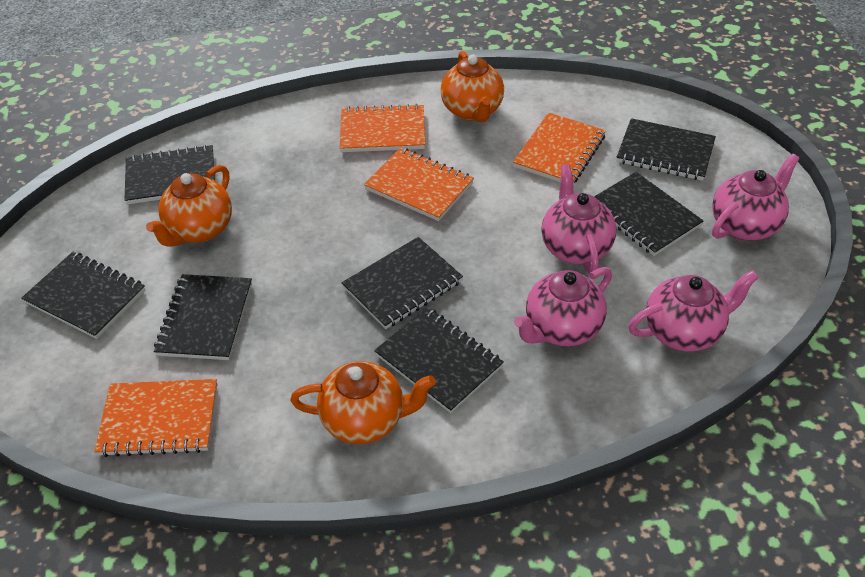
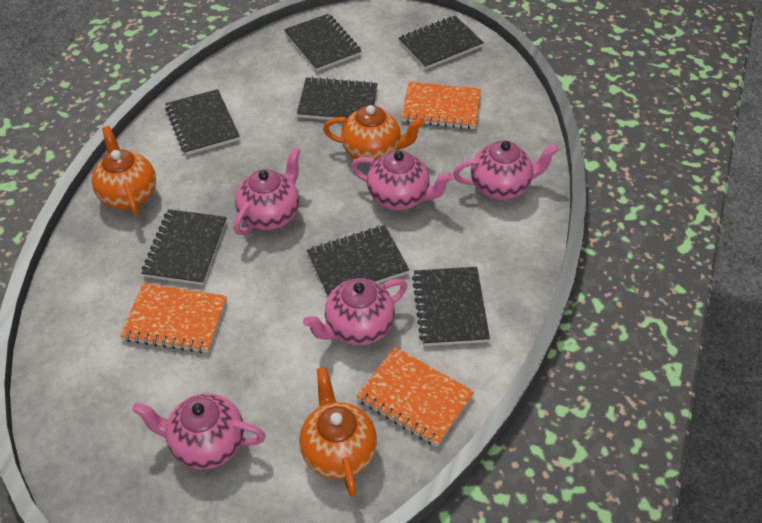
orange notebook: [94,379,217,457] [340,104,425,152] [364,148,474,221] [513,113,606,183] = 4 -> [120,283,227,353] [356,347,474,447] [401,81,481,129] = 3
pink teapot: [514,267,612,346] [541,164,616,273] [628,270,759,352] [712,153,799,241] = 4 -> [132,393,266,469] [234,147,301,235] [303,279,407,345] [351,150,453,210] [453,140,559,200] = 5

